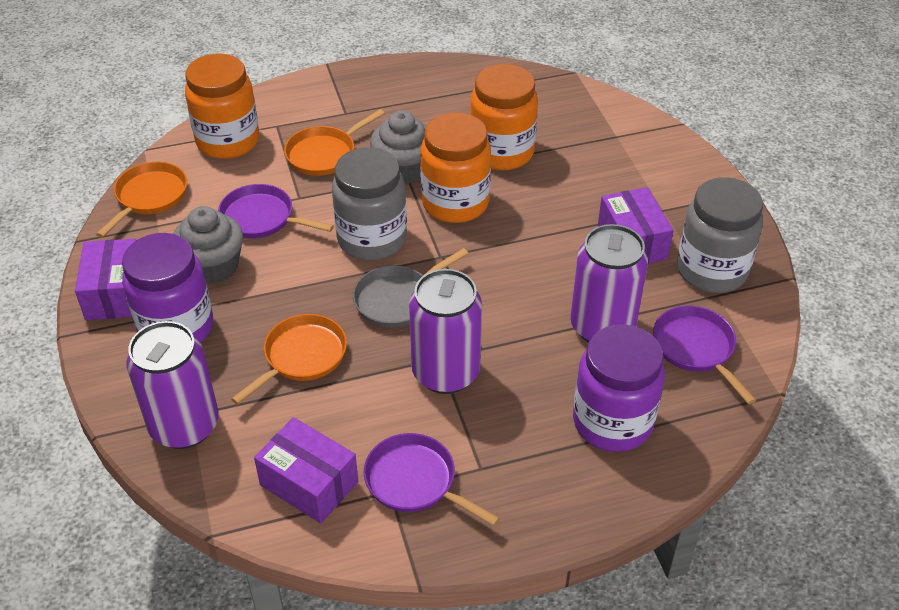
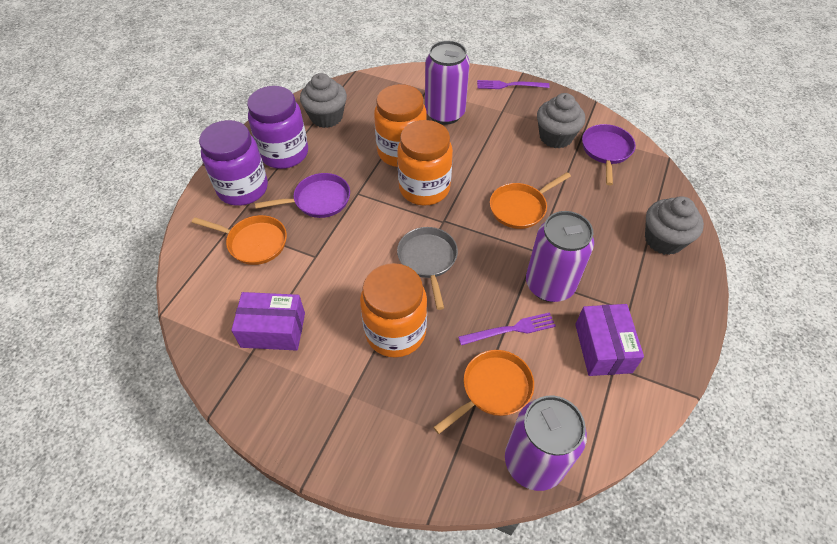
grey cupcake: [173,206,243,284] [370,111,426,184] = 2 -> [300,73,347,128] [537,93,585,148] [645,196,704,255] = 3
grey jar: [332,147,407,261] [677,177,763,293] = 2 -> none = 0
purple box: [75,238,137,320] [254,417,358,523] [598,187,674,264] = 3 -> [231,292,305,351] [575,304,644,376] = 2
purple fork: none = 0 -> [458,312,556,345] [477,80,549,89] = 2
purple pan: [218,184,334,239] [363,433,500,526] [653,306,756,404] = 3 -> [255,173,350,218] [582,124,636,185] = 2

